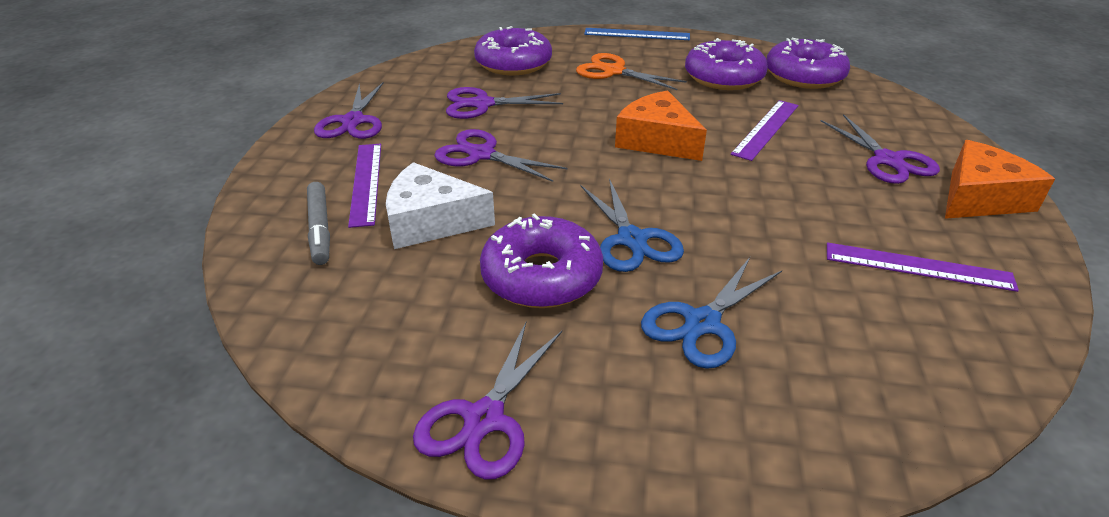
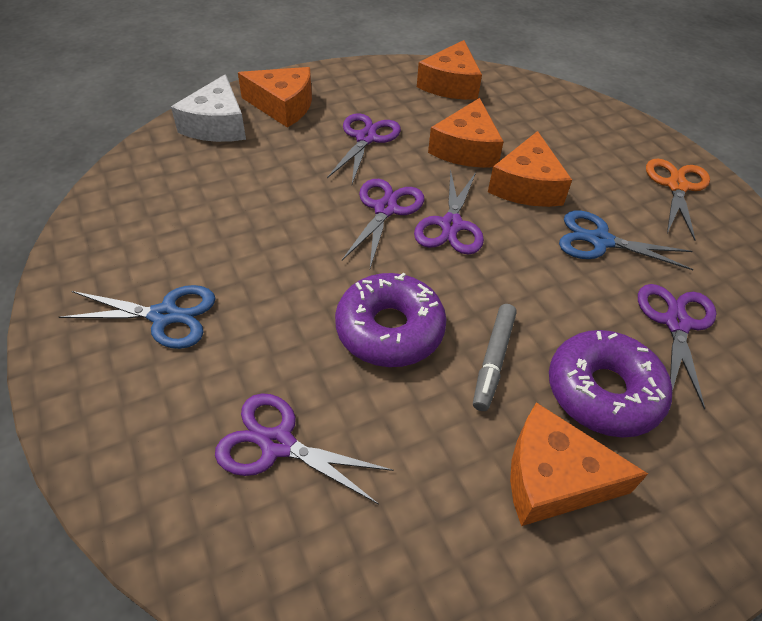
blue ruler: [584,28,690,40] = 1 -> none = 0
orange cheese: [615,90,707,161] [945,140,1055,219] = 2 -> [238,67,312,128] [417,40,482,100] [428,98,504,168] [488,131,572,207] [510,402,648,526] = 5
purple donut: [474,26,552,75] [480,213,603,308] [685,38,768,90] [766,38,850,89] = 4 -> [335,272,447,367] [549,330,672,438] = 2
purple ruler: [348,144,381,228] [731,100,799,161] [827,242,1019,292] = 3 -> none = 0

